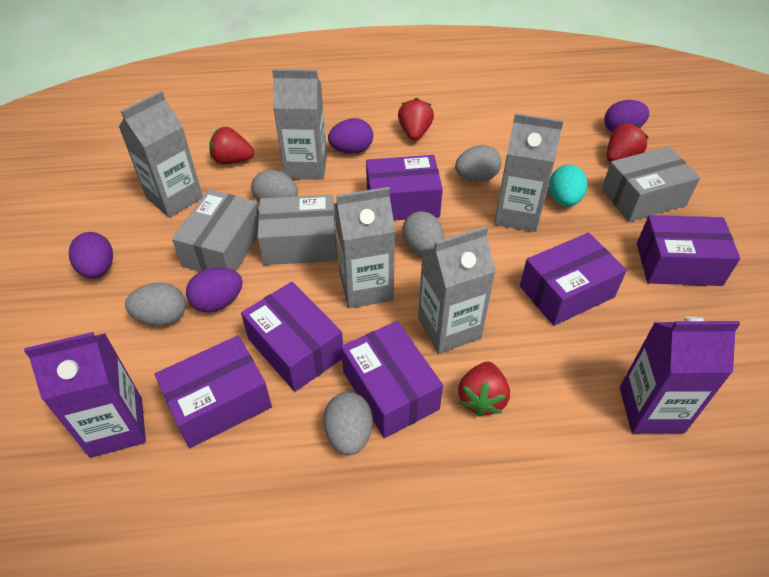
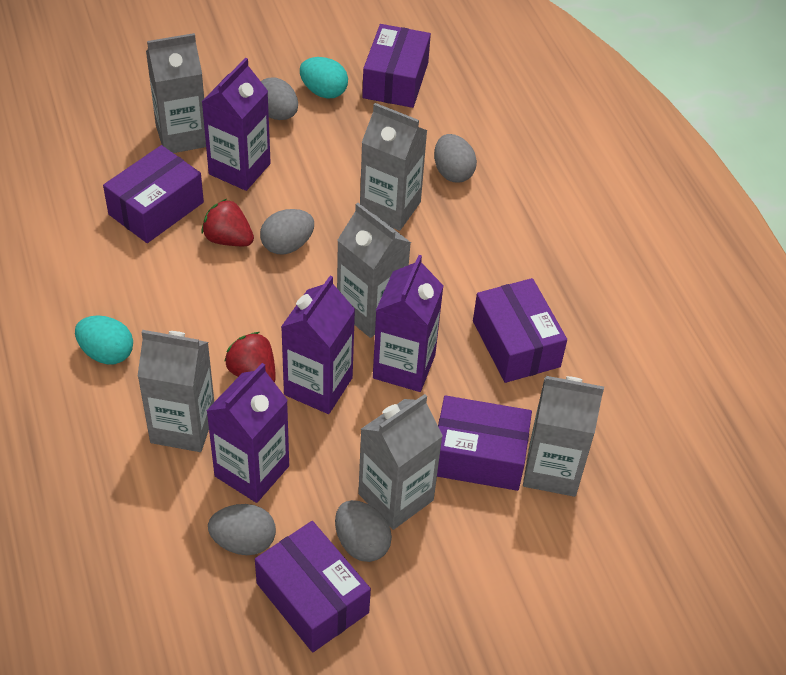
grey box: [172,190,259,272] [257,195,337,265] [601,146,700,222] = 3 -> none = 0
grey carton: [119,91,203,218] [272,69,327,180] [334,187,395,308] [418,226,496,354] [494,113,564,232] = 5 -> [137,330,214,452] [146,33,206,153] [337,203,411,338] [358,394,443,530] [360,103,428,231] [523,376,604,497] = 6
purple box: [155,335,272,448] [241,282,343,392] [341,321,443,438] [366,155,443,221] [520,233,627,326] [637,215,740,286] = 6 -> [103,145,204,243] [255,521,371,652] [362,24,431,108] [437,395,532,491] [473,278,567,383] = 5
purple carton: [24,332,146,458] [620,317,740,434] = 2 -> [202,58,271,191] [206,363,289,503] [281,276,355,414] [373,255,444,392] = 4
purple egg: [69,232,113,278] [186,267,243,313] [328,118,373,154] [604,100,649,132] = 4 -> none = 0
red strawberry: [210,127,254,165] [398,98,434,141] [458,361,510,417] [607,123,649,162] = 4 -> [202,199,254,246] [224,332,276,383] = 2
turquoise egg: [549,165,587,207] = 1 -> [75,315,133,365] [300,57,348,98] = 2

